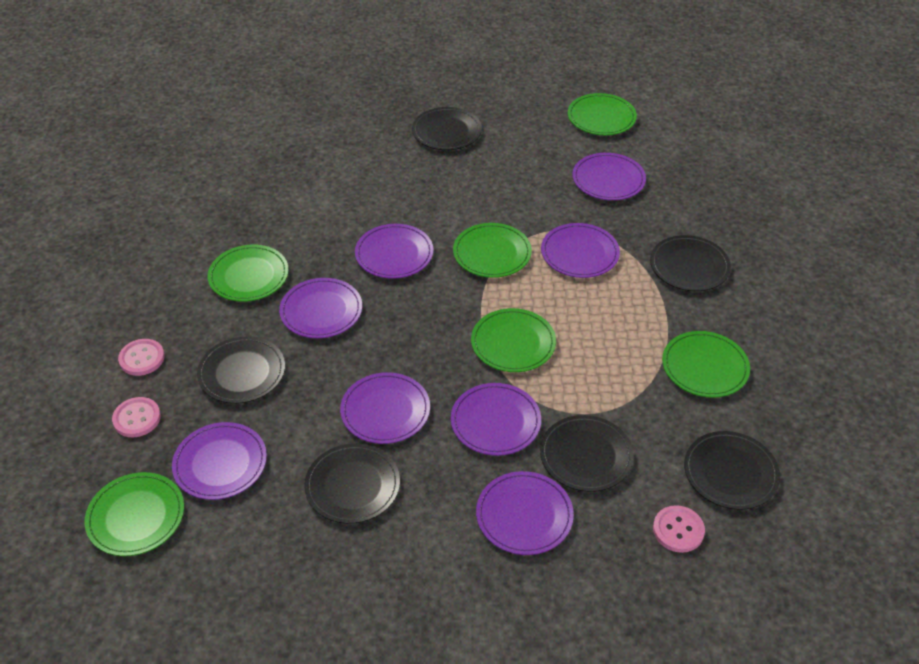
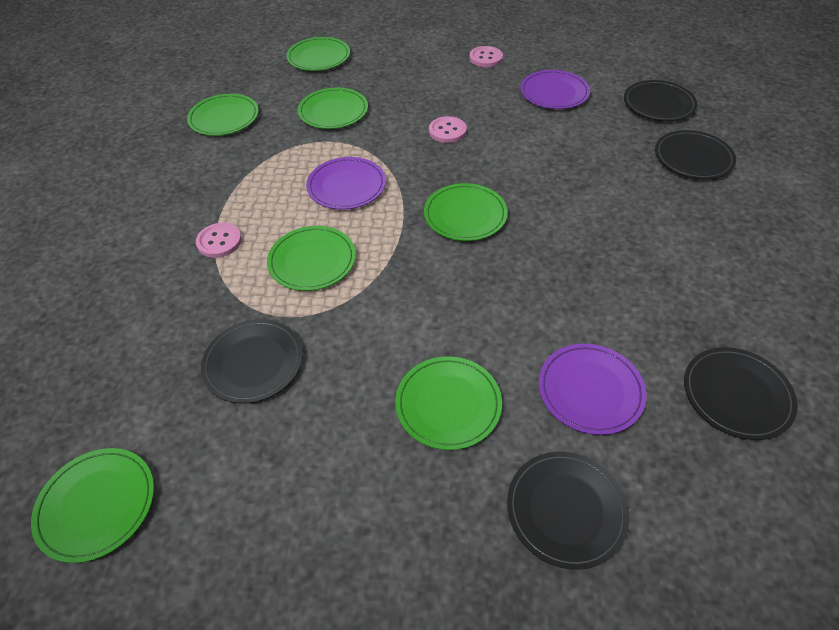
black plate: [197,336,285,404] [304,443,400,524] [412,107,482,150] [540,415,634,492] [650,235,731,291] [684,431,780,510] = 6 -> [201,319,303,403] [507,452,629,570] [624,80,697,121] [655,130,736,179] [684,347,798,440] = 5
green plate: [84,472,184,556] [208,245,289,302] [453,223,532,278] [471,308,556,372] [568,93,637,135] [662,331,750,398] = 6 -> [31,448,154,563] [187,94,259,136] [267,226,356,291] [286,37,350,71] [298,87,368,129] [395,356,502,450] [424,183,508,241] = 7
purple plate: [172,422,267,500] [279,278,362,338] [340,372,430,444] [355,224,434,279] [451,383,541,456] [476,471,574,555] [541,223,620,278] [572,153,646,200] = 8 -> [306,157,386,210] [520,70,590,109] [539,344,647,435] = 3

